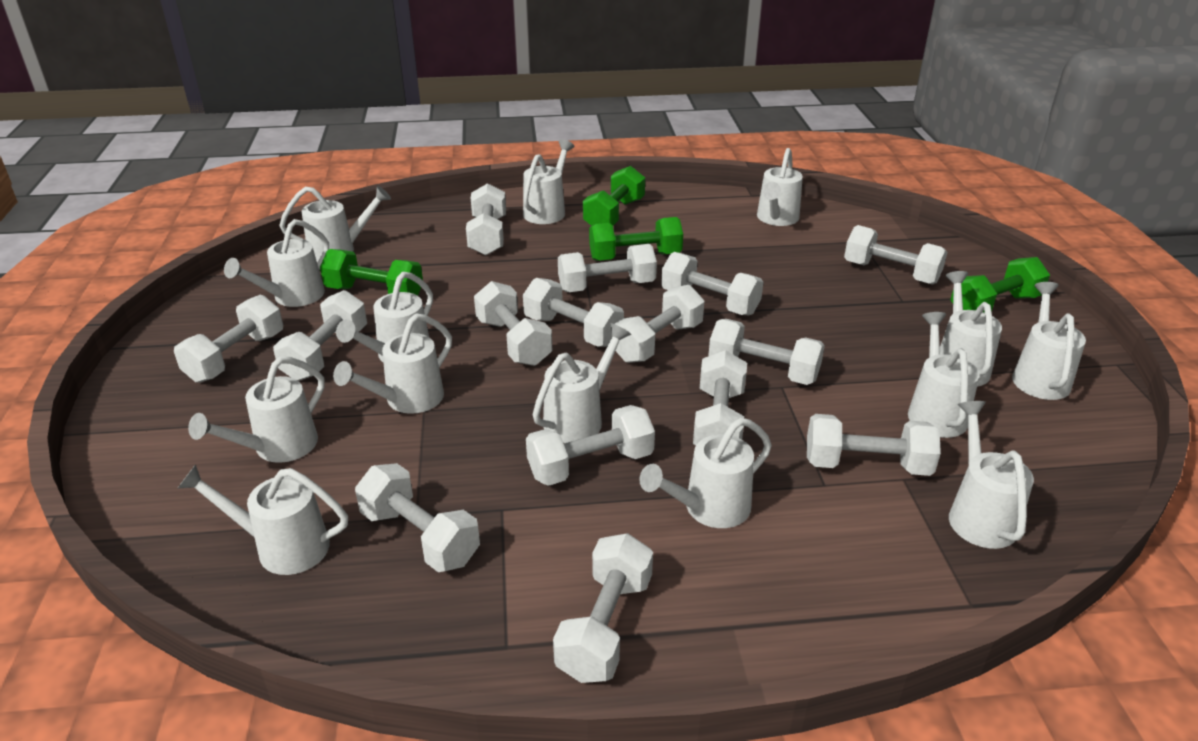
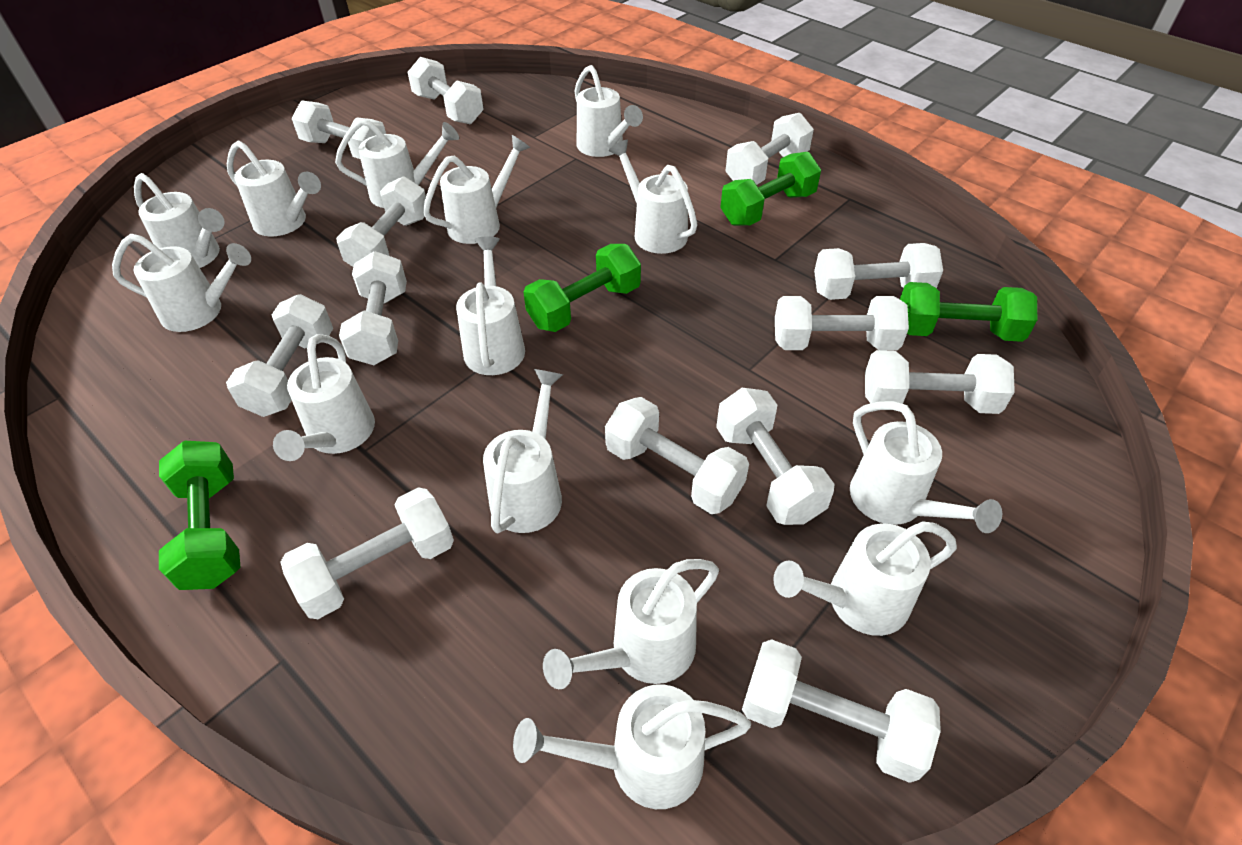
white dumbbell: [174,295,283,383] [273,290,367,381] [355,463,480,572] [466,183,506,255] [474,281,552,366] [523,278,624,347] [526,405,655,486] [553,533,653,683] [558,244,657,292] [615,285,705,363] [661,252,763,315] [693,350,747,446] [708,319,825,385] [807,414,941,476] [844,225,947,285] = 15 -> [226,294,333,417] [280,487,454,619] [292,101,386,159] [336,176,426,267] [339,251,407,365] [407,57,484,125] [605,397,749,514] [716,388,835,525] [726,113,814,185] [742,639,941,783] [775,296,909,351] [814,243,943,300] [865,350,1015,414] = 13

